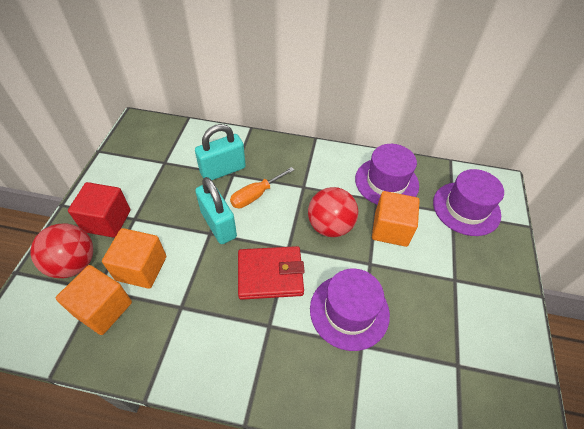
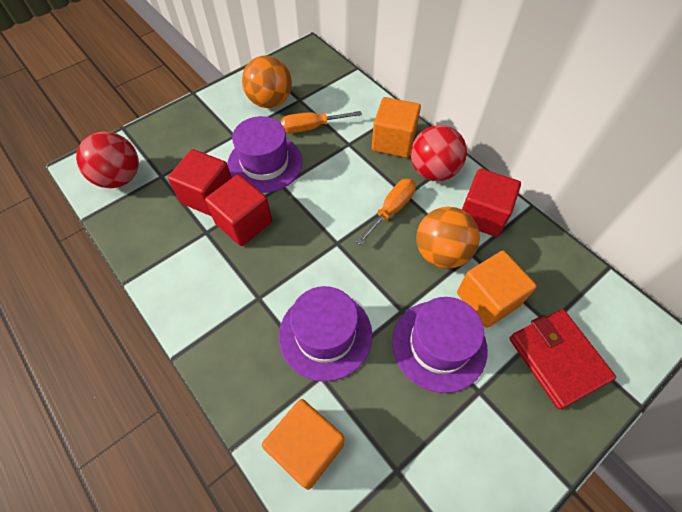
orange ball: none = 0 -> [242,56,292,108] [416,207,480,269] = 2
orange screwdriver: [230,167,294,208] = 1 -> [281,111,362,133] [356,179,416,245] = 2
red cube: [68,182,131,238] = 1 -> [168,149,232,216] [205,174,272,246] [462,168,521,237] = 3
turquoise padlock: [195,124,246,180] [195,177,237,244] = 2 -> none = 0

